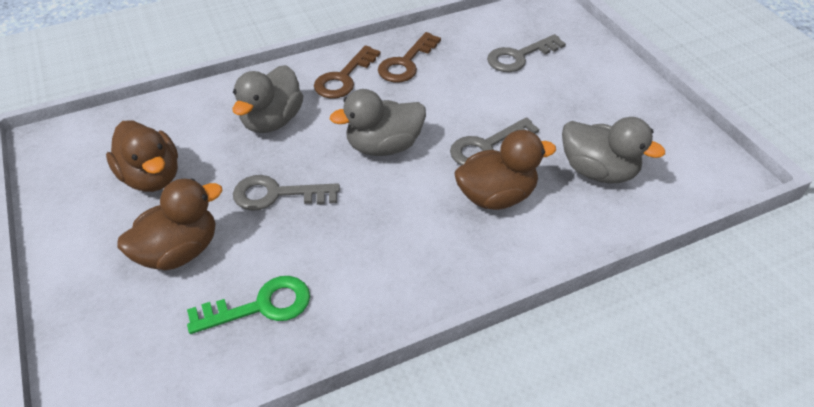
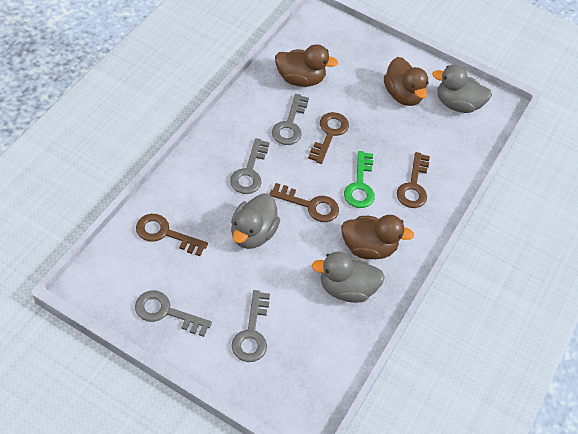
brown key: [314,45,381,99] [378,32,441,82] = 2 -> [136,214,208,256] [270,183,339,222] [308,112,349,164] [397,152,430,208] = 4
grey key: [233,175,340,211] [450,117,539,165] [487,34,566,72] = 3 -> [135,291,212,337] [230,138,270,194] [232,290,270,362] [272,94,309,145] = 4

